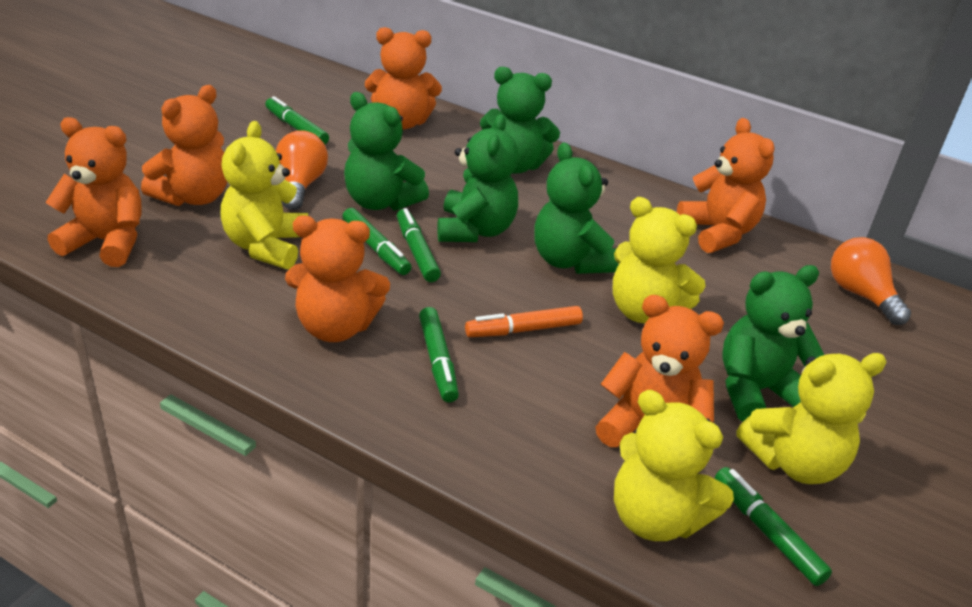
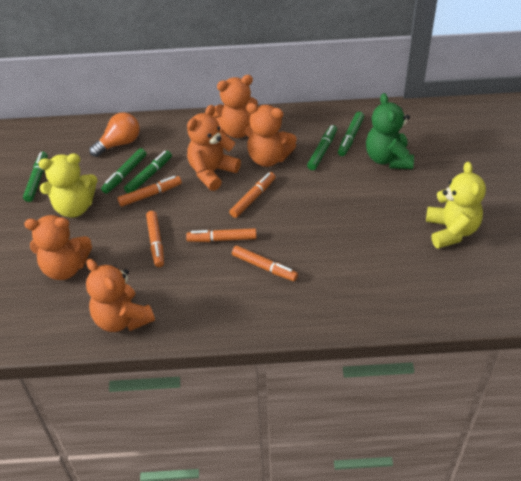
green teddy bear: [344,92,429,211] [437,114,519,242] [480,67,560,174] [534,142,618,274] [723,265,824,422] = 5 -> [366,93,414,169] = 1
orange light bulb: [276,130,328,210] [831,237,911,325] = 2 -> [89,112,140,157] = 1
orange marker: [465,306,583,337] = 1 -> [118,176,182,207] [146,211,164,267] [186,228,257,242] [229,172,275,218] [232,246,298,281] = 5
orange teddy bear: [45,117,141,267] [141,85,227,206] [285,215,390,342] [365,27,442,130] [596,295,724,447] [677,118,775,253] = 6 -> [24,215,92,280] [86,259,155,332] [187,105,241,191] [213,75,258,138] [245,103,297,167] = 5
yellow teddy bear: [220,121,308,269] [613,197,706,324] [614,390,734,541] [737,353,887,484] = 4 -> [39,153,97,218] [426,162,486,249] = 2

